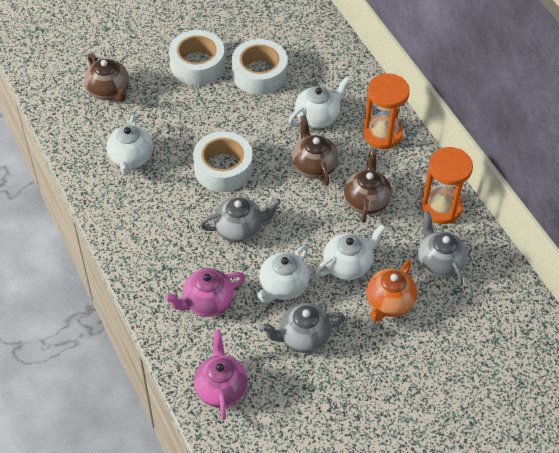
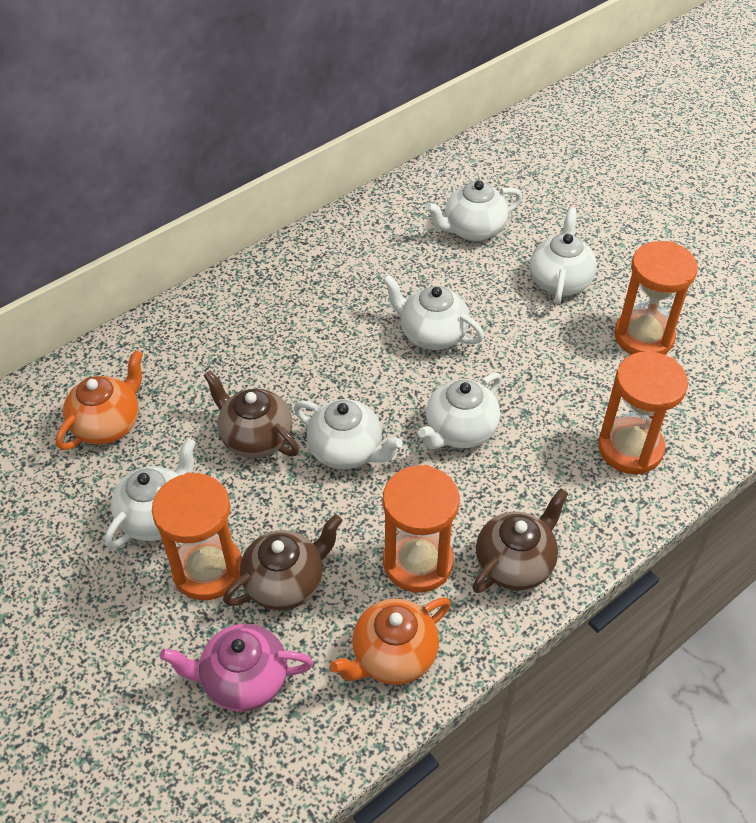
grey teapot: [200,197,281,243] [260,303,345,353] [418,211,468,287] = 3 -> none = 0
orange hourglass: [363,73,410,149] [421,147,473,224] = 2 -> [152,472,242,600] [383,465,459,593] [598,351,688,474] [614,241,698,355] = 4
orange teapot: [366,260,417,322] = 1 -> [56,350,143,450] [330,597,451,685] = 2
pink teapot: [165,268,245,317] [194,330,248,420] = 2 -> [160,623,313,712] = 1
white tape: [169,30,225,85] [193,131,253,192] [232,39,287,95] = 3 -> none = 0
white teapot: [106,115,153,175] [257,245,310,304] [288,77,350,128] [315,224,386,280] = 4 -> [104,438,196,549] [294,399,403,469] [383,274,484,350] [418,373,502,449] [426,180,522,241] [530,208,597,304] = 6

